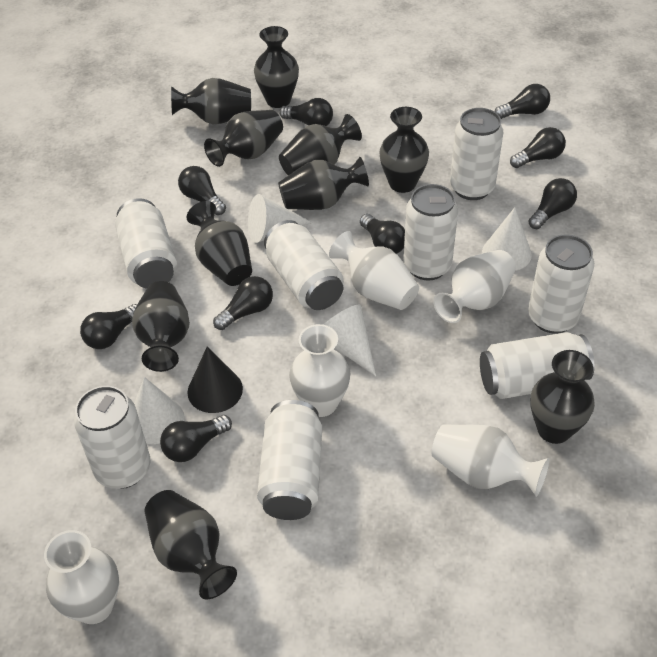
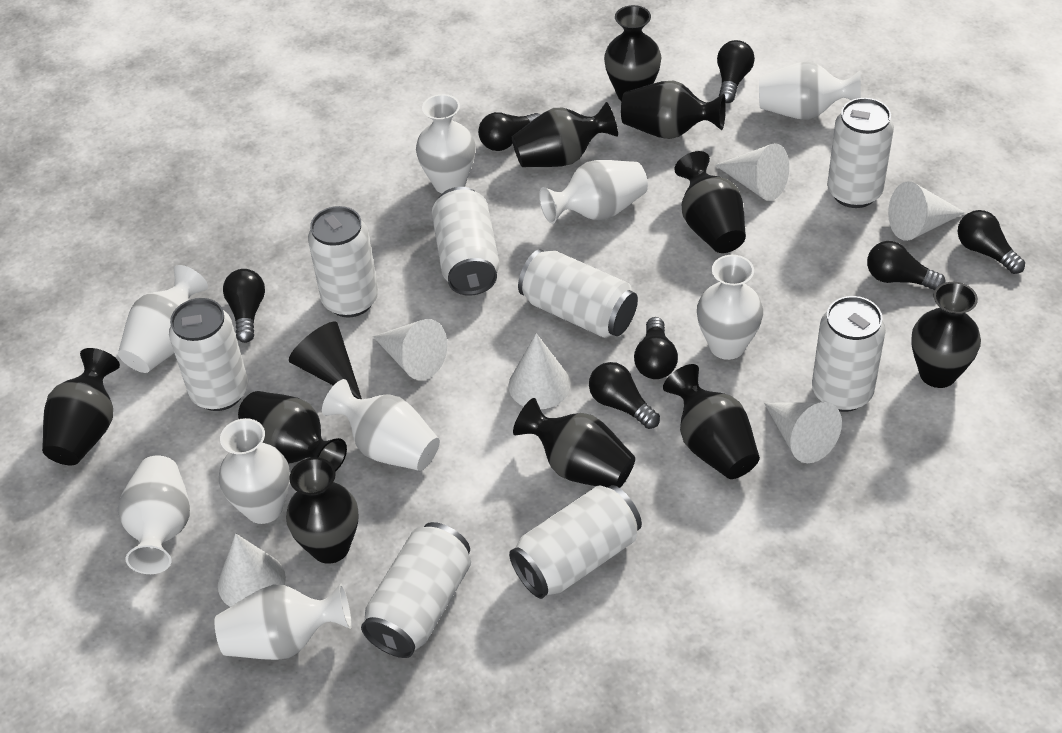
black light bulb: [80,304,137,349] [160,415,232,462] [178,166,226,215] [213,276,273,330] [279,98,333,126] [360,214,405,254] [494,84,550,119] [510,127,566,168] [528,178,577,229] = 9 -> [223,269,265,343] [478,112,540,151] [589,362,660,429] [634,317,678,379] [717,40,755,103] [867,241,946,291] [958,210,1025,274] = 7
white cone: [134,377,185,444] [248,194,313,243] [323,305,376,376] [482,207,532,271] = 4 -> [218,533,286,607] [373,319,447,380] [508,333,571,409] [715,143,789,201] [764,402,842,463] [888,181,965,241] = 6
white vase: [44,530,119,624] [289,324,350,417] [329,231,419,310] [432,425,550,497] [433,250,516,323] = 5 -> [118,265,208,373] [118,455,190,574] [215,583,352,660] [219,418,290,524] [322,379,440,471] [416,94,476,193] [539,160,648,224] [697,255,763,360] [759,61,861,120] = 9

